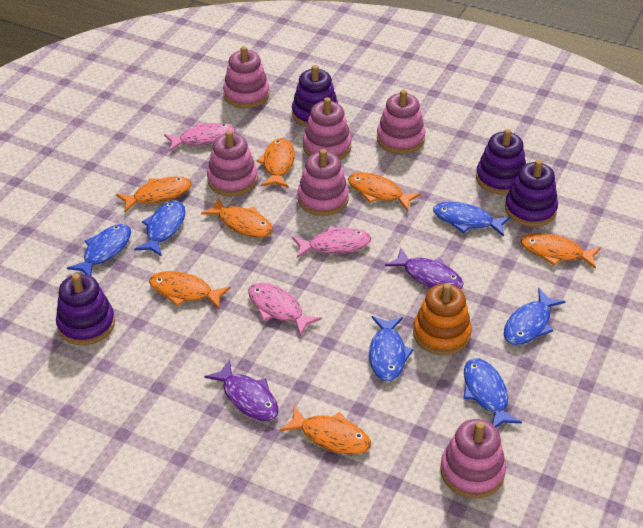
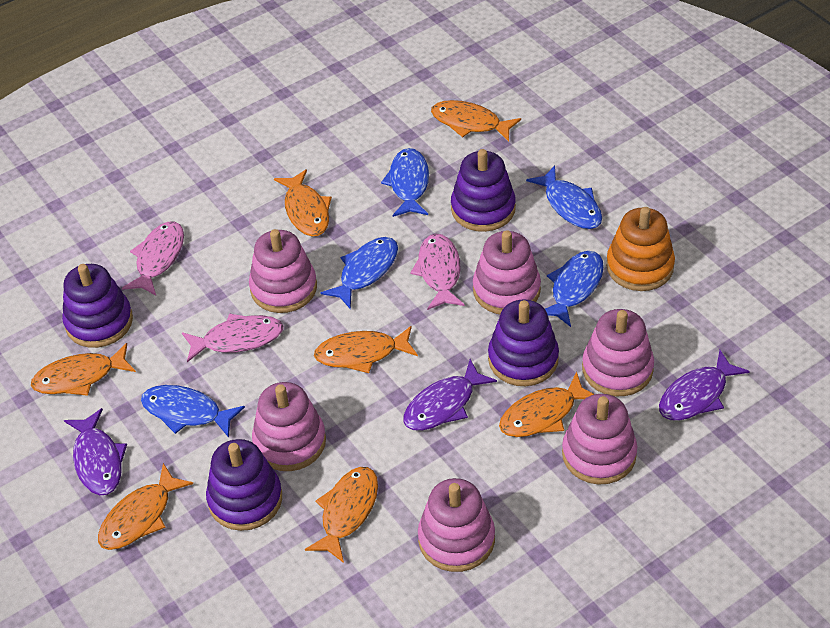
blue fish: [67,224,131,276] [134,201,186,256] [369,316,414,381] [433,202,511,237] [463,358,522,427] [504,288,566,345] = 6 -> [141,385,245,438] [321,237,398,309] [381,148,429,217] [526,165,602,229] [545,251,604,327] = 5
purple fish: [204,359,279,421] [385,248,463,289] = 2 -> [64,408,127,495] [403,359,497,431] [659,350,750,421] = 3

